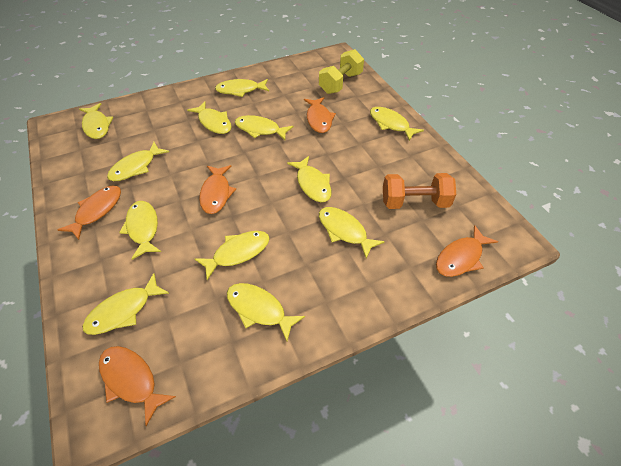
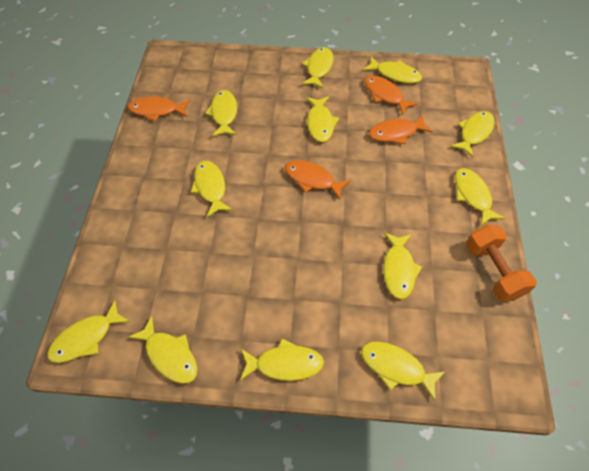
orange fish: [57,186,121,240] [99,346,176,426] [199,165,236,214] [304,97,336,133] [436,225,498,277] = 5 -> [128,97,190,121] [285,160,351,200] [364,75,418,115] [369,115,433,144] = 4
yellow dumbbell: [319,49,364,94] = 1 -> none = 0

